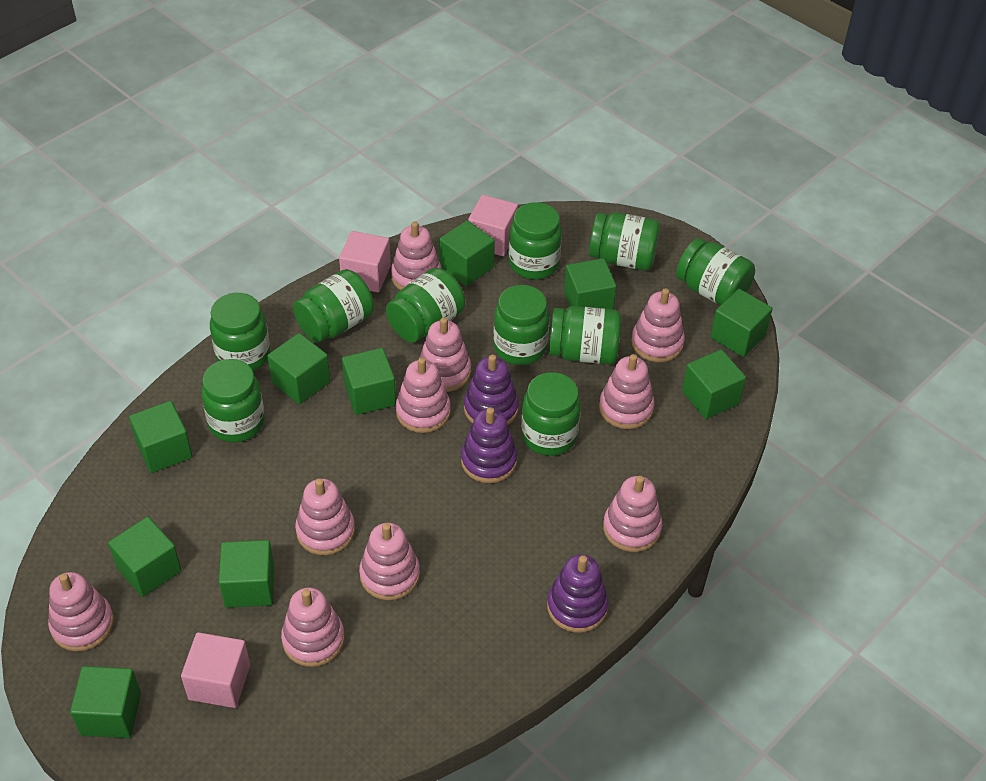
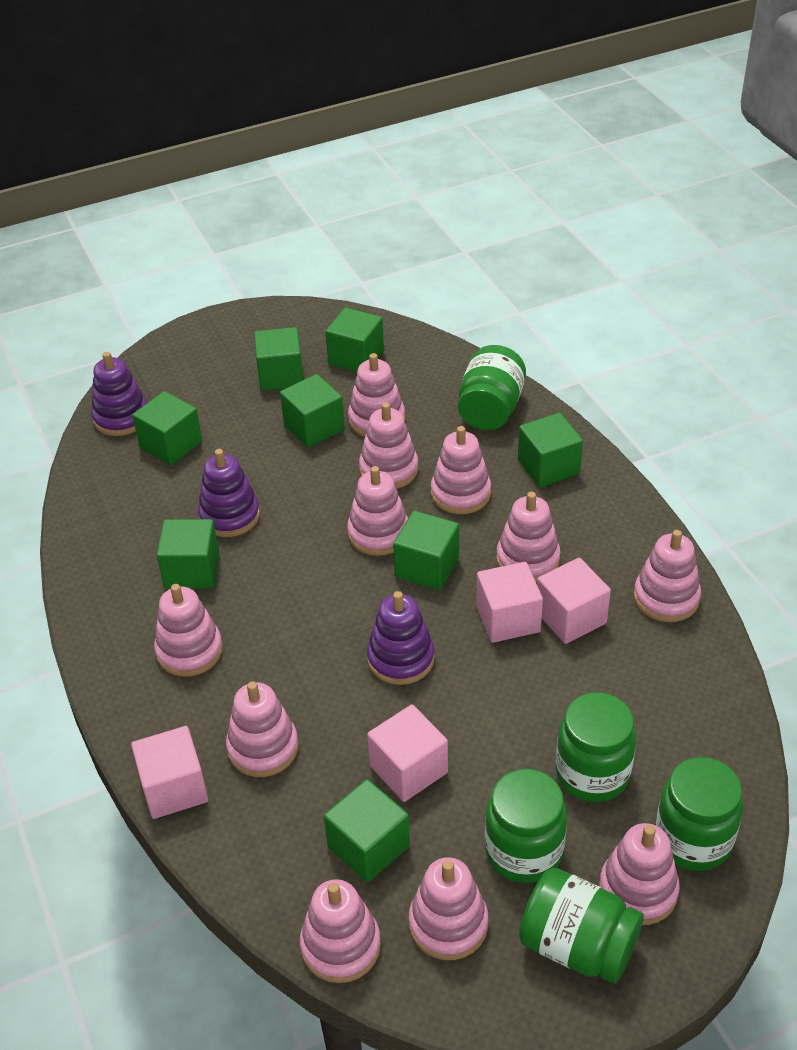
green cube: [70,666,141,738] [108,517,181,597] [129,401,192,473] [219,540,274,608] [267,333,330,404] [342,348,396,415] [439,220,495,286] [564,258,617,310] [682,349,746,419] [710,289,773,357] = 10 -> [132,391,202,465] [157,519,219,589] [254,327,304,391] [280,374,345,448] [324,779,410,883] [326,307,384,372] [393,510,459,590] [518,413,583,487] = 8
green jar: [201,359,265,443] [210,293,270,371] [293,269,374,343] [386,268,465,343] [493,285,549,365] [509,202,562,279] [521,372,581,456] [549,306,621,364] [589,212,660,270] [676,238,755,305] = 10 -> [458,345,526,430] [485,769,567,883] [519,868,643,983] [556,692,636,802] [656,757,743,871] = 5
pink cube: [181,632,250,708] [339,231,391,292] [468,195,518,256] = 3 -> [131,726,208,819] [367,704,448,802] [476,562,543,643] [537,558,611,644] = 4
pink stacking toy: [48,572,114,651] [281,587,345,667] [295,478,355,555] [359,523,420,600] [391,221,442,290] [396,358,451,433] [420,317,471,392] [599,354,654,429] [603,476,662,552] [631,288,685,362] = 10 -> [154,584,223,677] [226,681,299,777] [300,879,381,983] [347,466,408,556] [348,353,405,437] [359,402,419,489] [409,857,488,960] [431,426,491,514] [496,492,561,582] [599,823,680,925] [634,530,701,622] = 11

